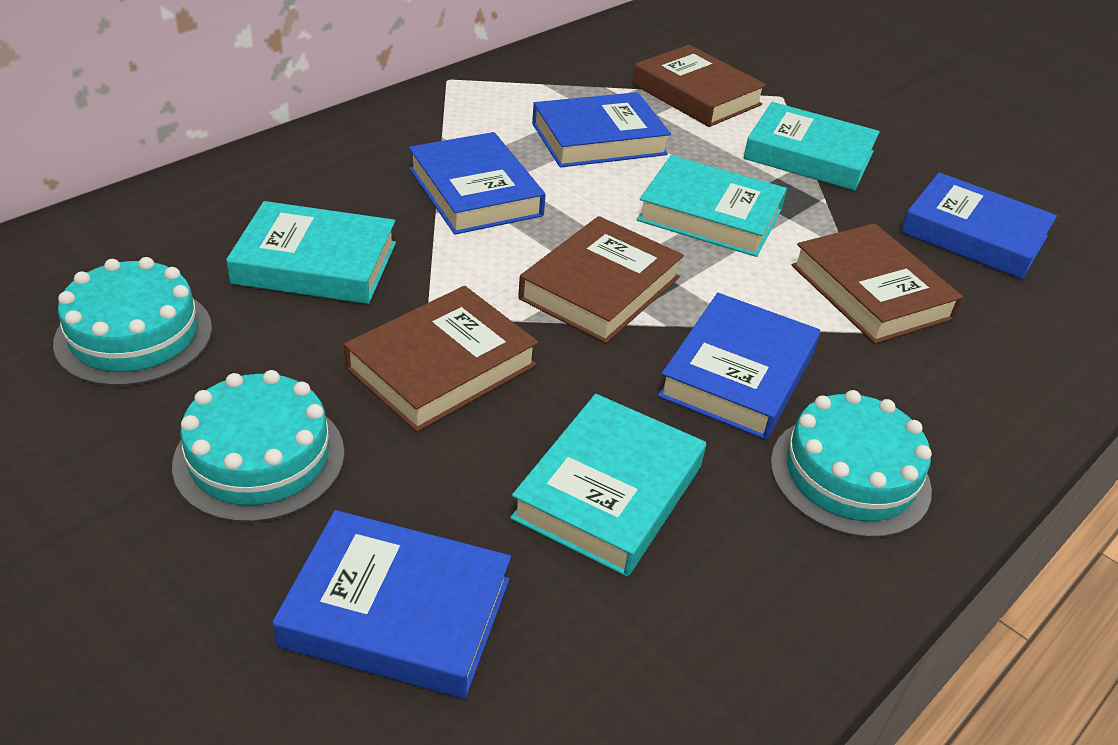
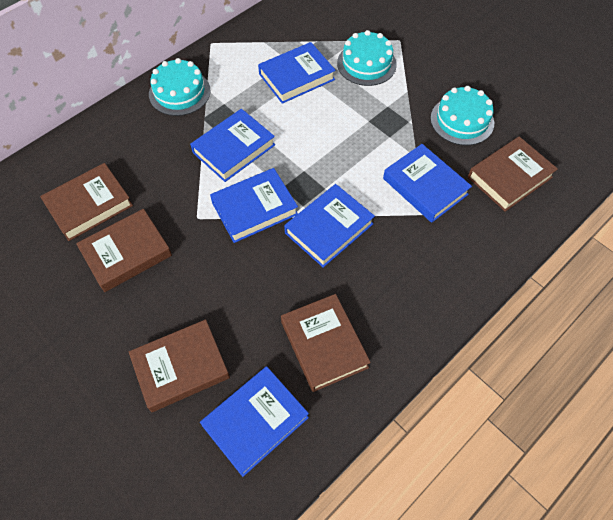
blue book: [272,510,511,699] [409,132,546,235] [532,92,671,167] [658,293,820,440] [901,172,1057,279] = 5 -> [190,109,275,182] [200,366,309,477] [210,168,298,243] [258,42,336,104] [284,184,375,268] [383,144,472,223] = 6
brown book: [344,286,538,432] [518,216,684,343] [633,45,767,127] [792,223,963,344] = 4 -> [40,163,133,241] [76,209,172,292] [129,319,230,412] [281,294,371,392] [468,136,558,212] = 5
turquoise book: [226,201,396,304] [510,394,706,577] [637,155,787,257] [743,102,880,191] = 4 -> none = 0

